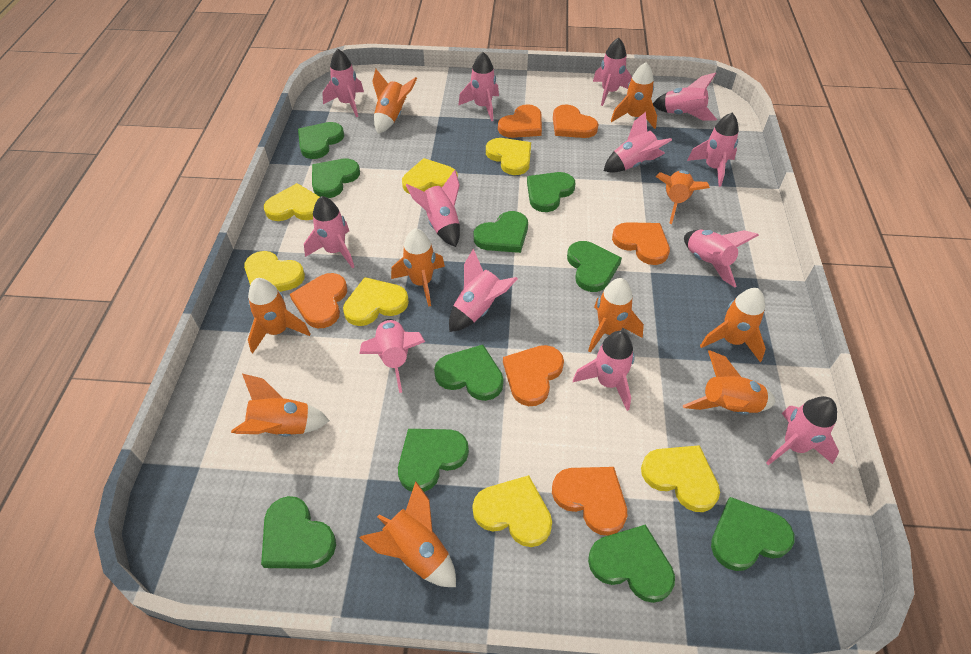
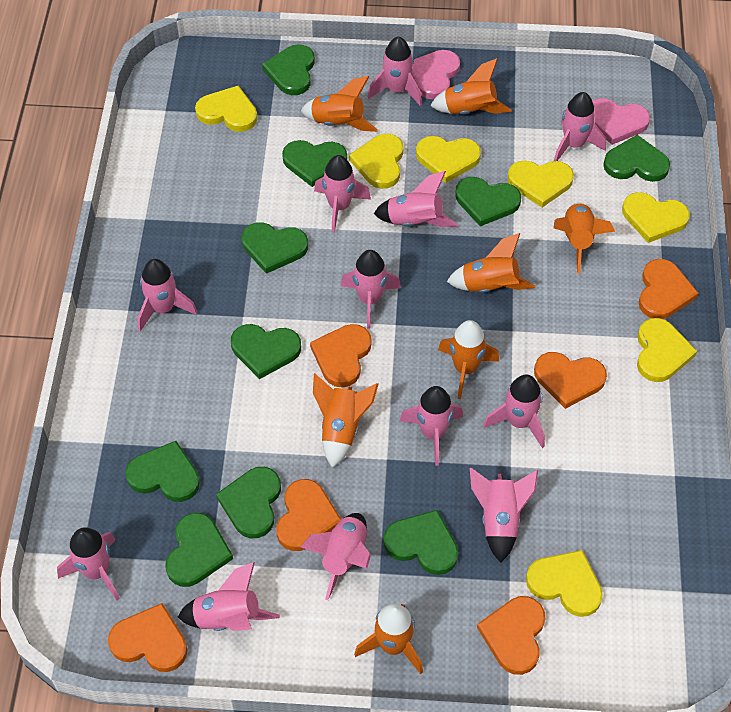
orange rocket: [231,373,329,437] [248,278,310,353] [359,482,456,587] [372,69,417,134] [391,228,445,307] [588,278,644,353] [611,62,657,129] [655,170,710,224] [683,350,775,415] [700,288,766,362] = 10 -> [301,76,378,132] [313,373,378,468] [354,604,423,674] [430,58,512,115] [438,320,499,399] [447,233,535,293] [553,202,615,274] = 7
pink heart: none = 0 -> [411,50,460,100] [592,98,650,145] = 2
pink rocket: [304,196,354,269] [322,49,364,117] [359,319,425,393] [406,170,460,247] [449,249,518,332] [458,52,499,121] [573,331,635,411] [593,38,632,106] [604,112,672,173] [653,72,717,120] [684,230,759,288] [687,113,739,187] [766,396,839,465] = 13 -> [57,527,120,600] [137,259,197,332] [178,562,280,631] [301,513,371,600] [314,155,371,233] [341,250,401,329] [367,36,422,106] [374,171,459,227] [400,386,463,466] [470,468,538,563] [483,374,545,448] [554,92,606,161] = 12

